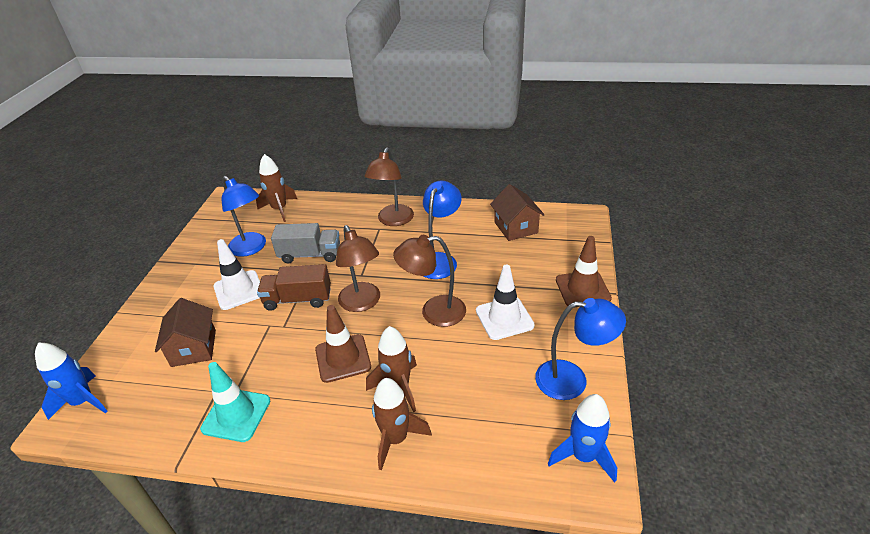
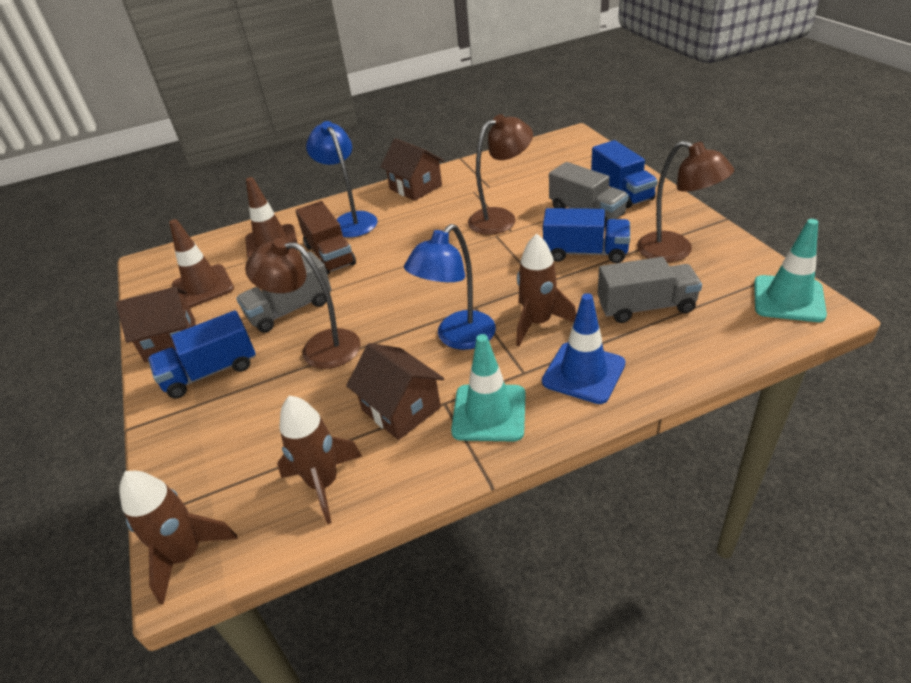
blue lamp: [222,176,266,257] [423,181,462,279] [535,298,626,400] = 3 -> [306,121,377,237] [404,224,496,350] = 2
blue rocket: [35,342,108,420] [548,394,617,483] = 2 -> none = 0
blue traffic cone: none = 0 -> [542,293,625,404] = 1
blue truck: none = 0 -> [148,310,256,398] [543,208,630,263] [591,140,658,208] = 3
brown house: [155,298,216,367] [490,184,545,241] = 2 -> [116,286,195,362] [346,343,444,440] [380,138,444,201] = 3
grey truck: [271,223,340,264] = 1 -> [236,252,332,333] [549,162,629,228] [598,257,702,323] = 3
turquoise traffic cone: [200,362,270,442] = 1 -> [451,334,525,441] [754,219,827,322] = 2
white traffic cone: [213,239,260,310] [476,265,535,340] = 2 -> none = 0

